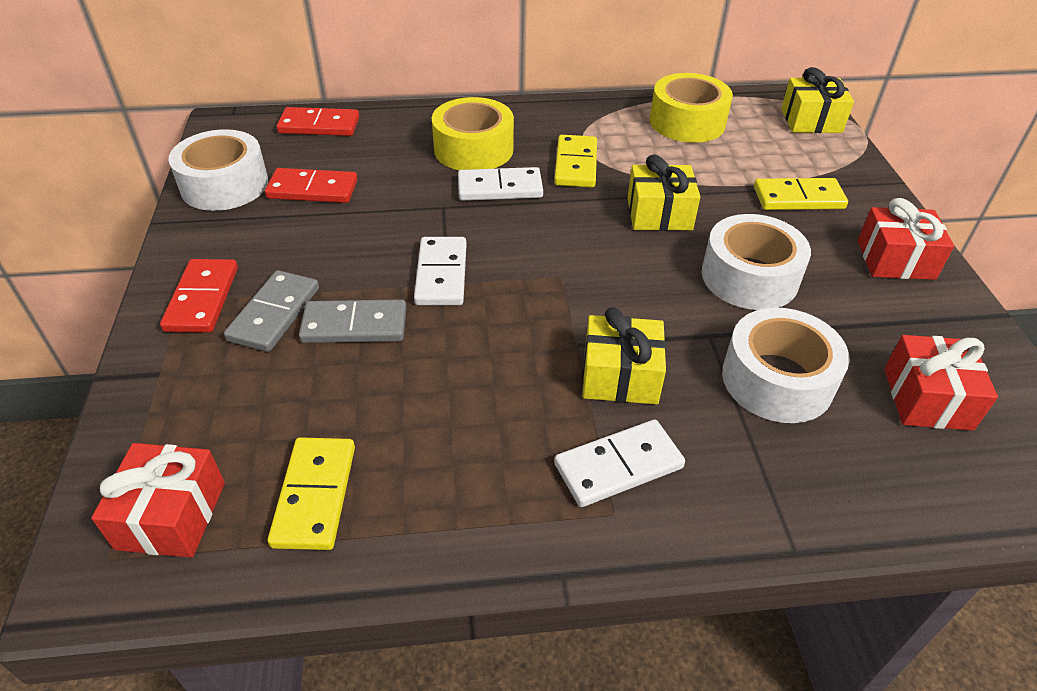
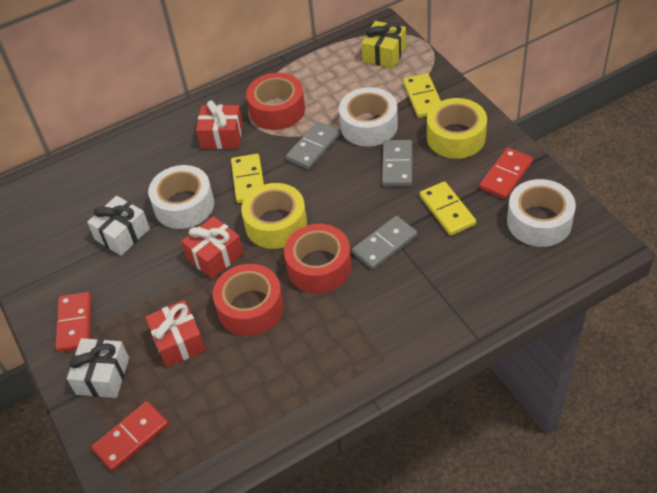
grey domino: [224,270,319,352] [299,299,406,343] = 2 -> [286,121,340,170] [352,216,417,270] [382,140,412,186] = 3
red tape: none = 0 -> [213,264,284,336] [246,73,305,130] [284,224,352,293] = 3
white domino: [414,237,467,305] [458,167,543,201] [554,420,685,507] = 3 -> none = 0
white gift: none = 0 -> [67,338,129,398] [87,196,150,256] = 2
yellow gift: [583,307,666,404] [627,154,700,231] [781,67,854,133] = 3 -> [362,21,406,68] = 1

